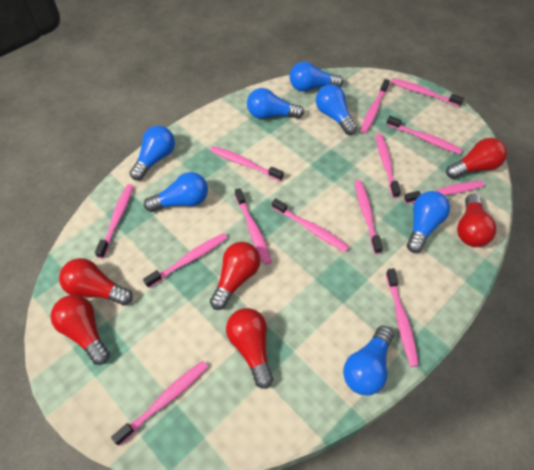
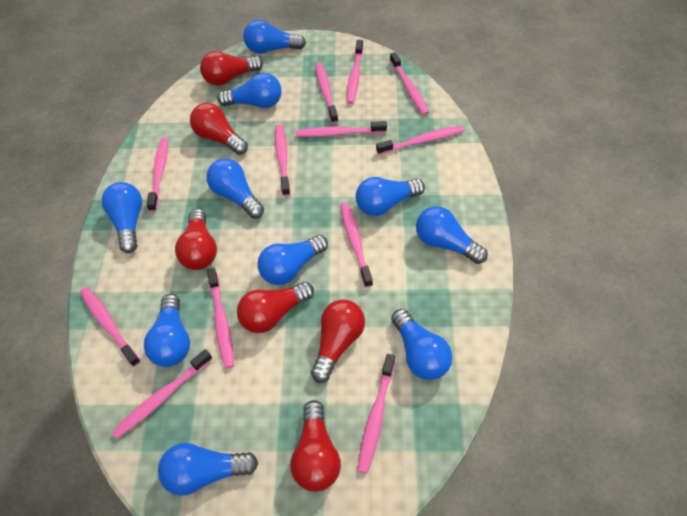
blue light bulb: [130,126,175,180] [144,172,208,212] [247,88,304,119] [289,61,343,92] [316,84,357,135] [343,326,394,395] [407,191,450,253] = 7 -> [102,182,142,253] [144,294,190,367] [158,443,258,496] [206,159,264,219] [218,73,282,108] [243,20,306,54] [257,235,328,285] [356,177,425,216] [391,309,453,380] [416,206,488,264] = 10
pink toothbrush: [95,184,133,259] [111,361,208,446] [143,233,227,288] [210,146,284,181] [235,188,272,265] [272,198,349,252] [355,180,383,254] [360,79,390,133] [376,134,401,198] [386,116,462,154] [386,268,419,367] [390,78,464,107] [404,181,484,204] = 13 -> [80,287,141,367] [112,349,212,439] [146,137,168,212] [207,268,234,368] [275,124,290,196] [296,121,387,137] [315,62,338,124] [341,203,373,288] [347,40,363,104] [357,354,395,474] [376,126,464,155] [390,52,429,115] = 12

